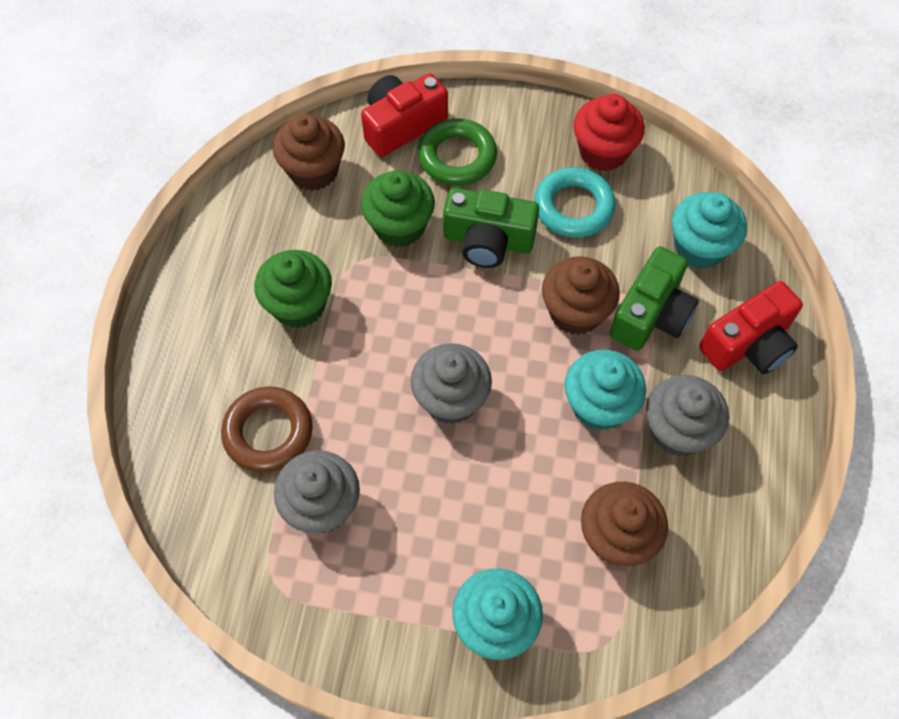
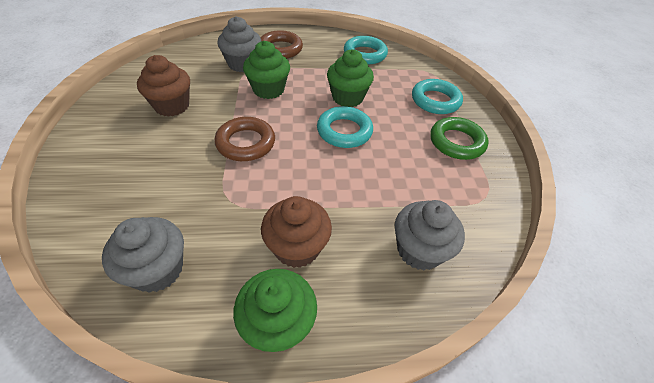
brown cupcake: [273,113,345,191] [542,256,620,335] [581,482,668,566] = 3 -> [137,55,190,117] [261,196,332,268] = 2
brown ring: [221,386,313,473] = 1 -> [214,117,275,161] [261,30,303,59] = 2
green camera: [443,188,539,268] [610,246,699,351] = 2 -> none = 0
green cupcake: [254,250,332,328] [361,170,435,247] = 2 -> [233,269,317,352] [243,41,290,99] [327,49,374,107] = 3
red camera: [361,73,448,157] [699,281,803,374] = 2 -> none = 0
red cupcake: [573,94,645,171] = 1 -> none = 0
turquoise cupcake: [452,568,543,660] [565,350,646,430] [671,192,747,269] = 3 -> none = 0
turquoise ring: [534,167,616,238] = 1 -> [317,106,373,148] [344,36,388,64] [412,79,463,114] = 3

